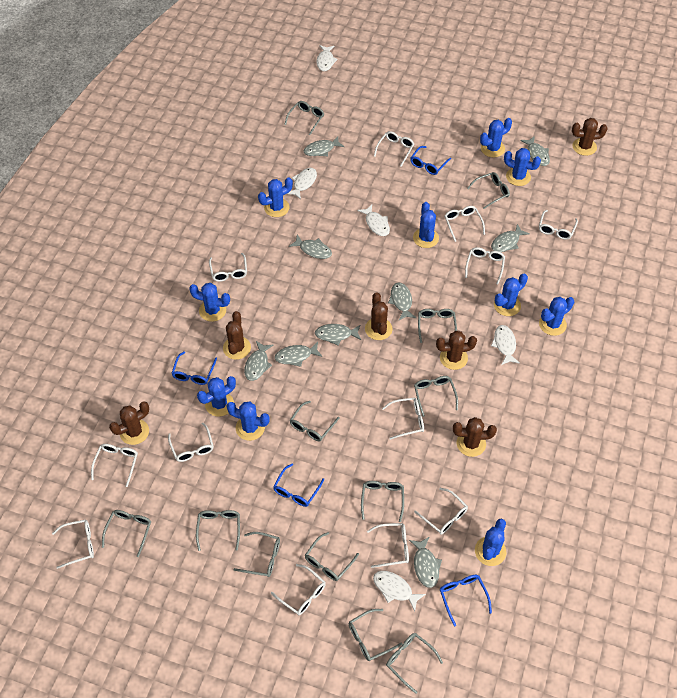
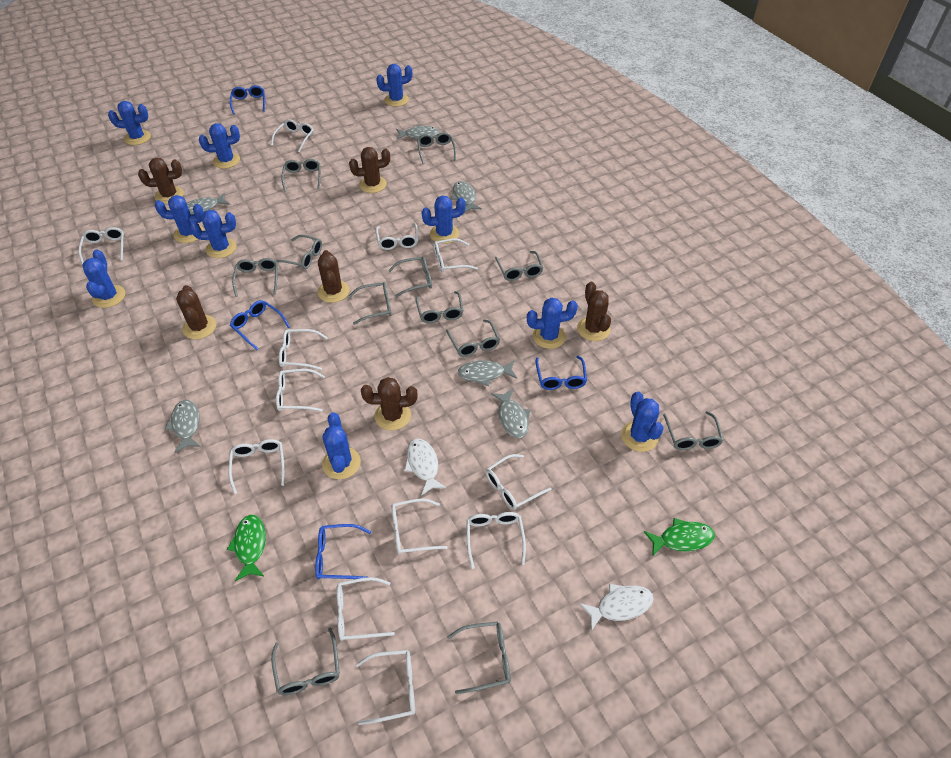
green fish: none = 0 -> [227,515,266,581] [644,518,715,557] = 2
grey fish: [244,341,273,381] [275,342,323,367] [289,235,332,259] [304,136,345,156] [315,324,361,345] [388,283,416,320] [409,536,442,588] [491,224,530,252] [520,136,550,166] = 9 -> [165,400,201,453] [187,193,230,215] [396,125,440,140] [451,181,482,212] [458,360,517,386] [491,388,530,438] = 6
white fish: [287,168,317,200] [317,45,338,71] [358,205,390,236] [373,571,426,612] [491,325,520,365] = 5 -> [404,439,446,496] [579,584,653,631] = 2

